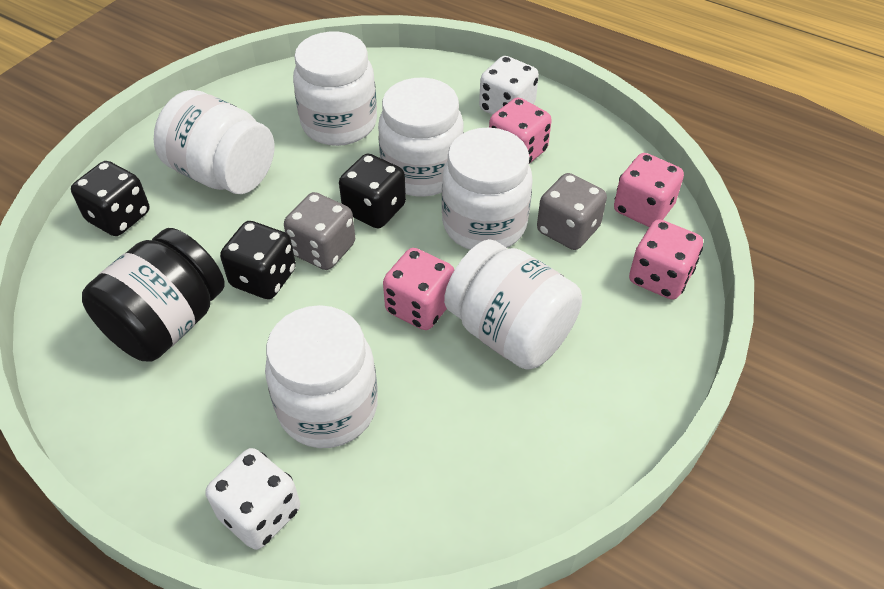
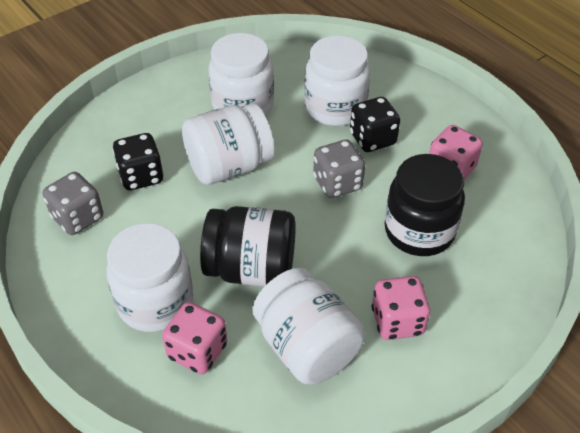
black dice: [71,161,149,236] [220,221,296,299] [339,154,406,228] = 3 -> [112,133,164,190] [350,97,400,152] = 2
black jar: [82,228,225,362] = 1 -> [200,206,296,287] [385,154,465,256] = 2
pink dice: [383,248,454,330] [489,98,552,164] [614,153,684,227] [629,219,703,300] = 4 -> [162,302,227,374] [372,276,430,340] [429,125,483,179] = 3
white dice: [206,448,300,550] [479,56,539,115] = 2 -> none = 0
white jar: [154,90,274,194] [265,305,378,448] [293,32,377,146] [378,77,464,197] [442,127,533,250] [444,239,582,370] = 6 -> [106,223,193,332] [182,103,274,185] [209,33,274,116] [253,268,365,384] [304,35,370,126] = 5

